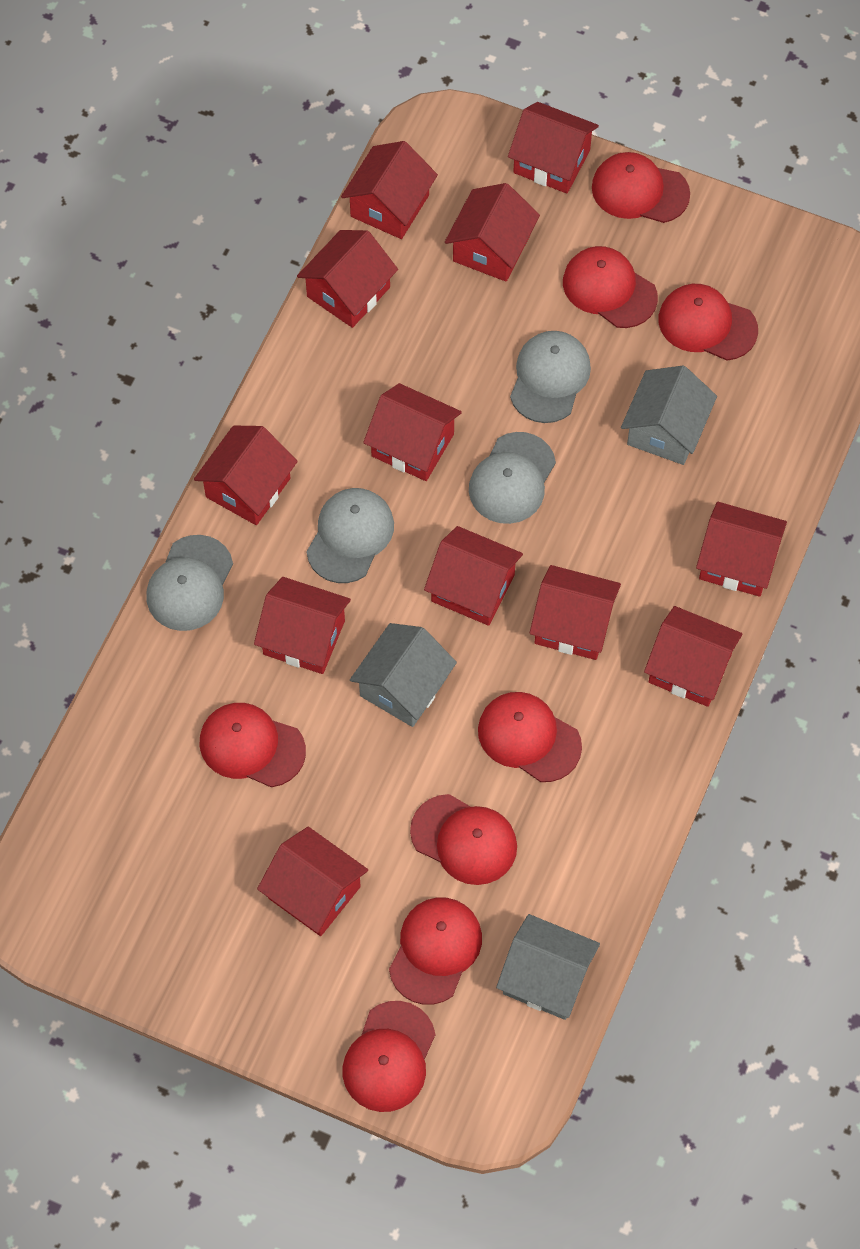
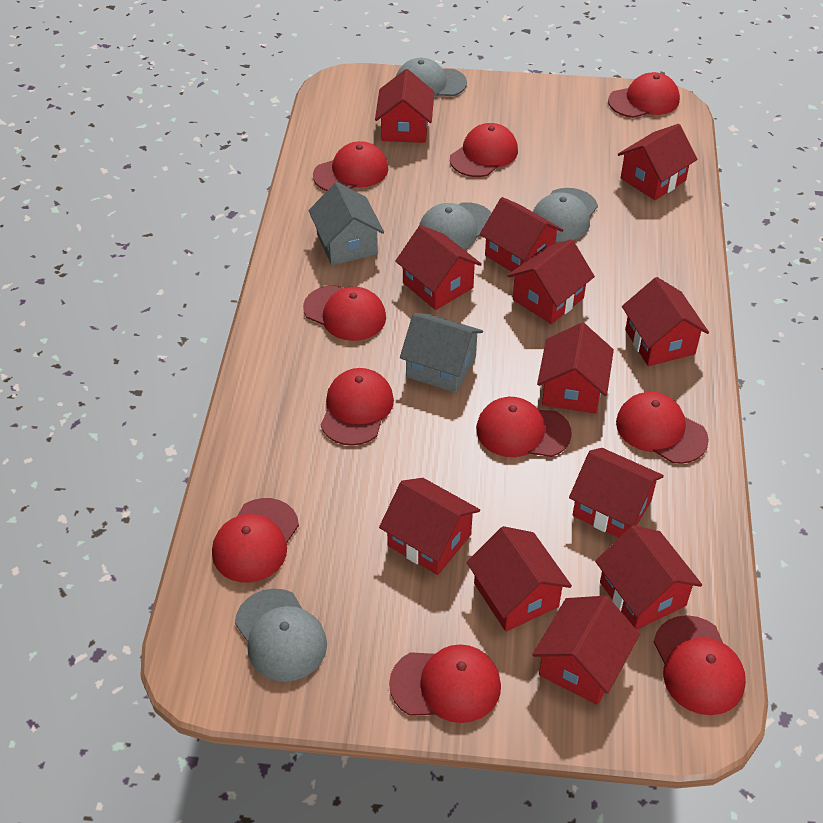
grey house: [350,623,457,727] [496,914,600,1020] [621,366,717,465] = 3 -> [308,182,384,265] [400,313,483,393] = 2
red cap: [200,703,306,787] [342,1001,436,1112] [389,897,482,1005] [410,794,517,885] [478,692,582,782] [563,246,658,328] [592,152,690,223] [659,284,758,360] = 8 -> [212,498,299,583] [303,285,386,341] [313,141,389,191] [321,368,394,446] [389,644,501,723] [450,123,518,177] [476,397,572,457] [608,72,680,118] [616,392,709,464] [654,615,746,715] = 10

